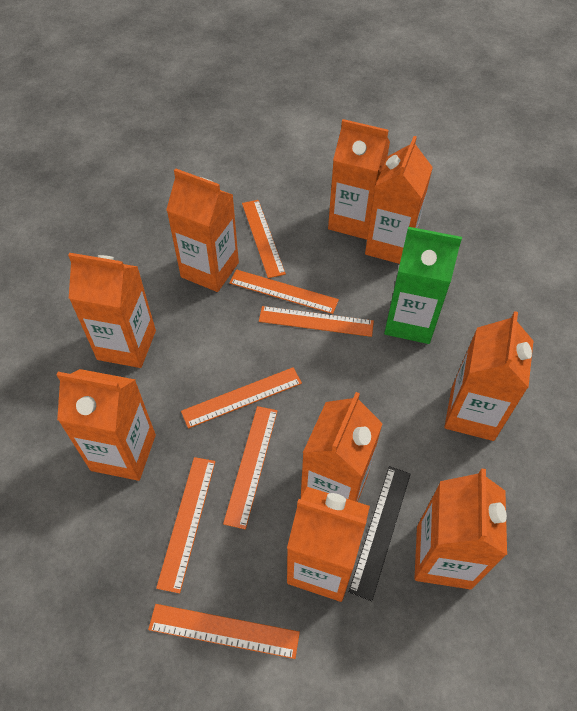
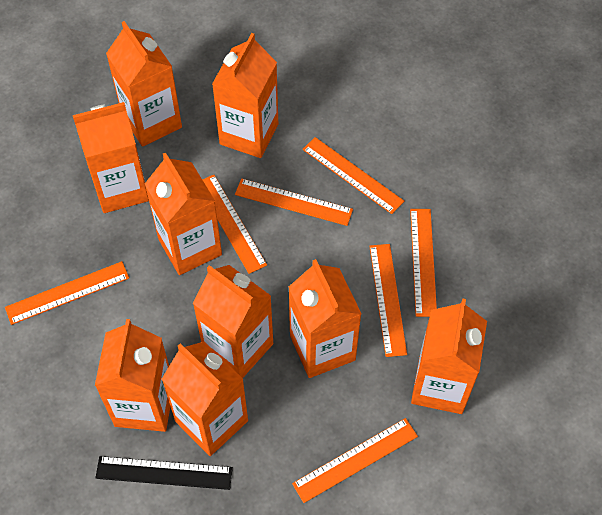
green carton: [384,227,462,344] = 1 -> none = 0

